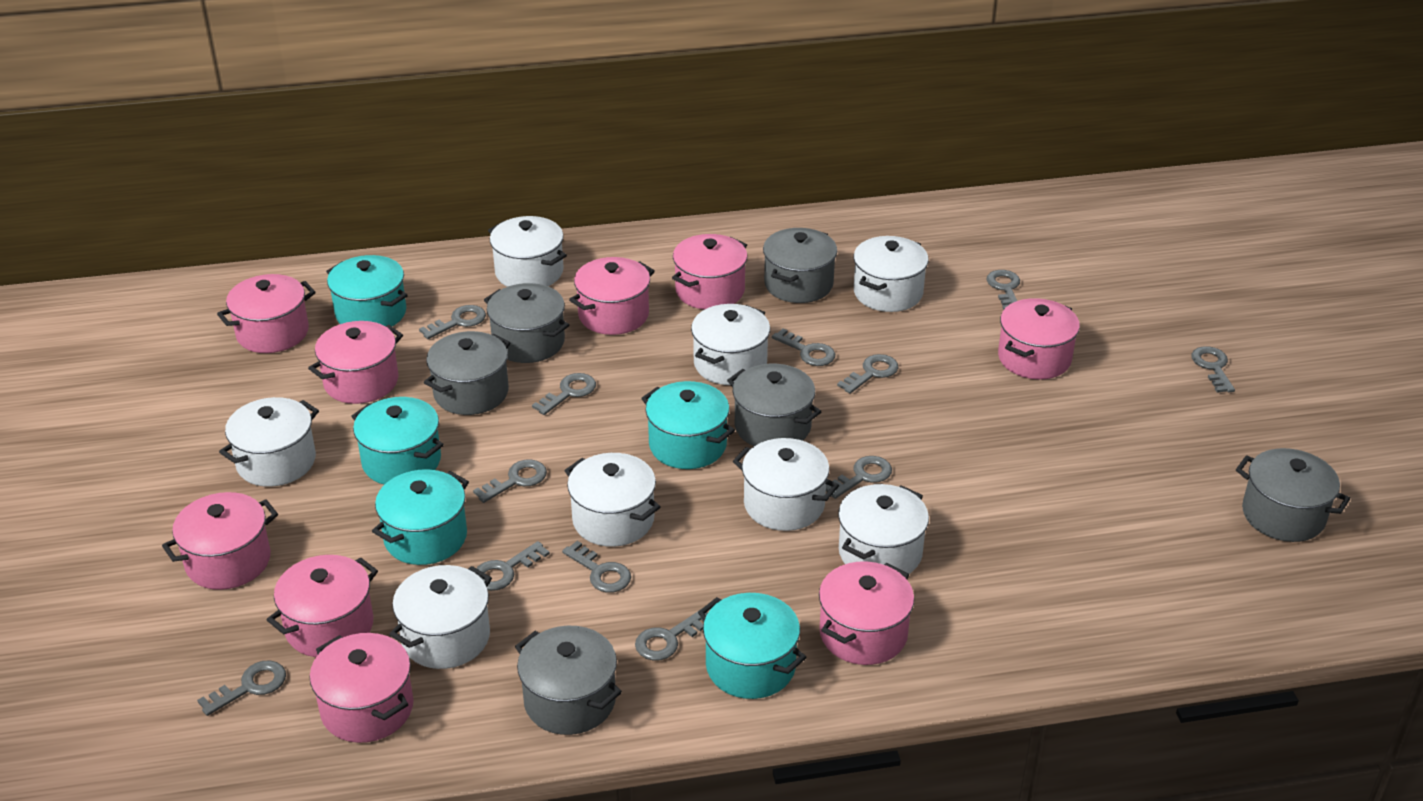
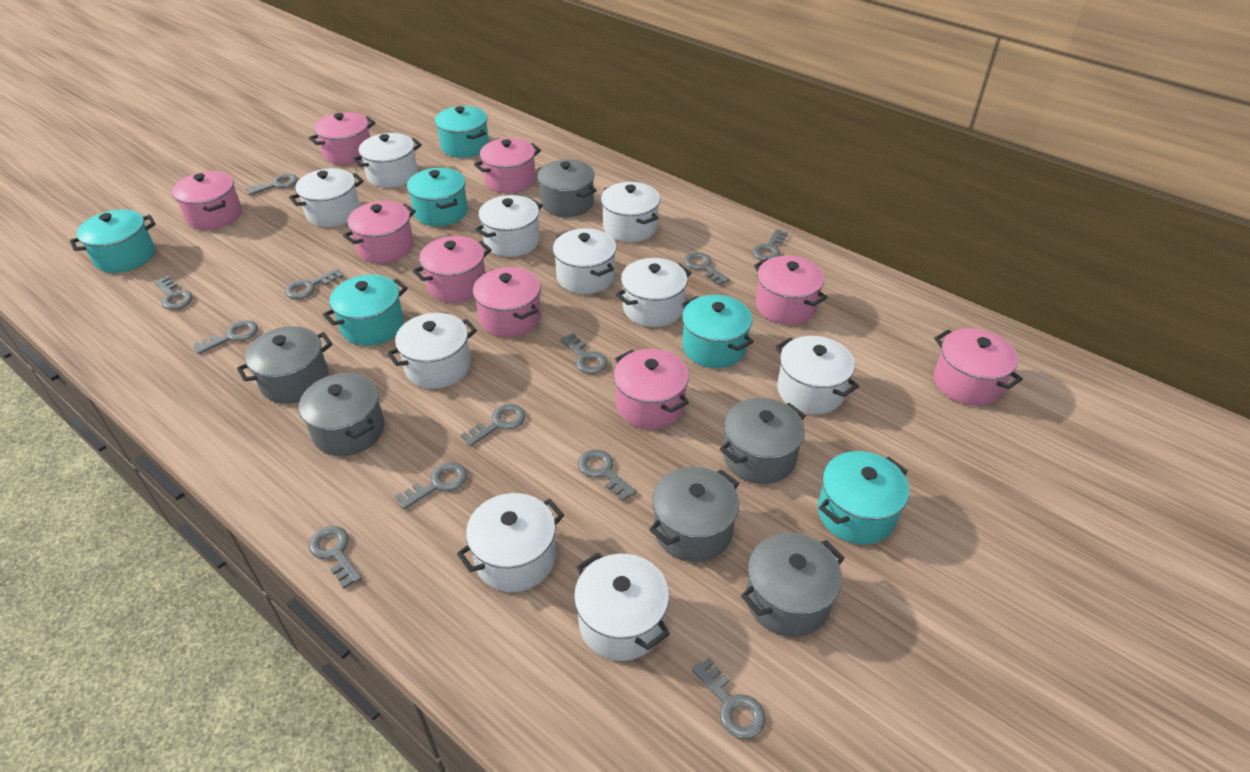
turquoise pot: [326,255,408,326] [351,397,444,485] [372,469,469,565] [641,381,735,469] [698,593,807,699] = 5 -> [70,209,156,273] [323,275,408,346] [407,168,468,226] [435,106,489,158] [682,295,754,368] [818,451,909,545] = 6
white pot: [219,397,319,487] [389,565,492,669] [488,216,567,287] [564,453,661,547] [691,304,770,385] [733,438,839,531] [838,484,929,574] [854,236,929,312] = 8 -> [289,168,364,227] [353,133,422,188] [387,313,477,389] [457,493,564,592] [475,195,543,257] [553,228,617,294] [574,553,670,661] [601,182,660,242] [615,258,692,327] [776,336,859,414] = 10

